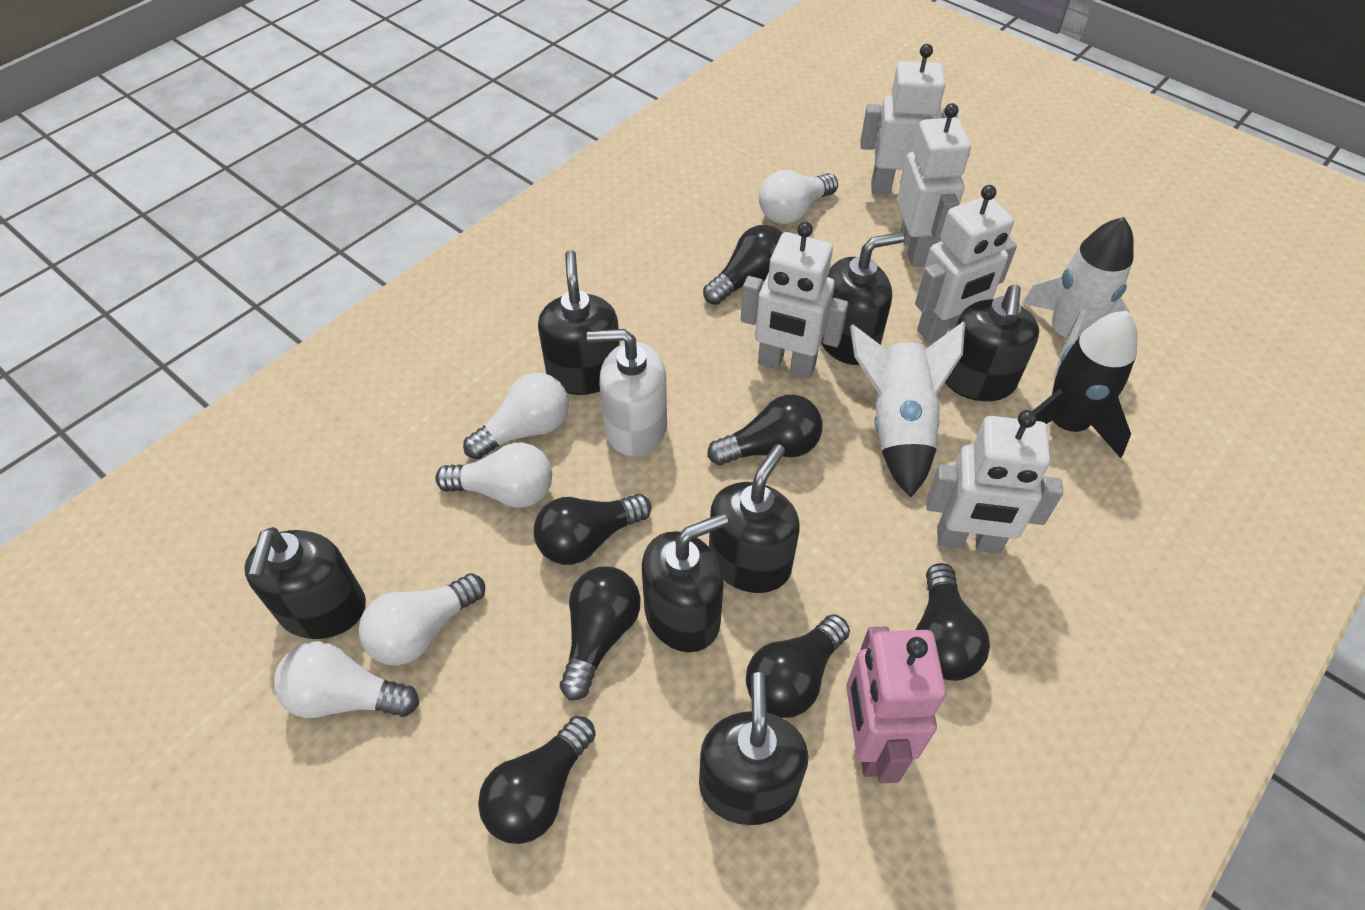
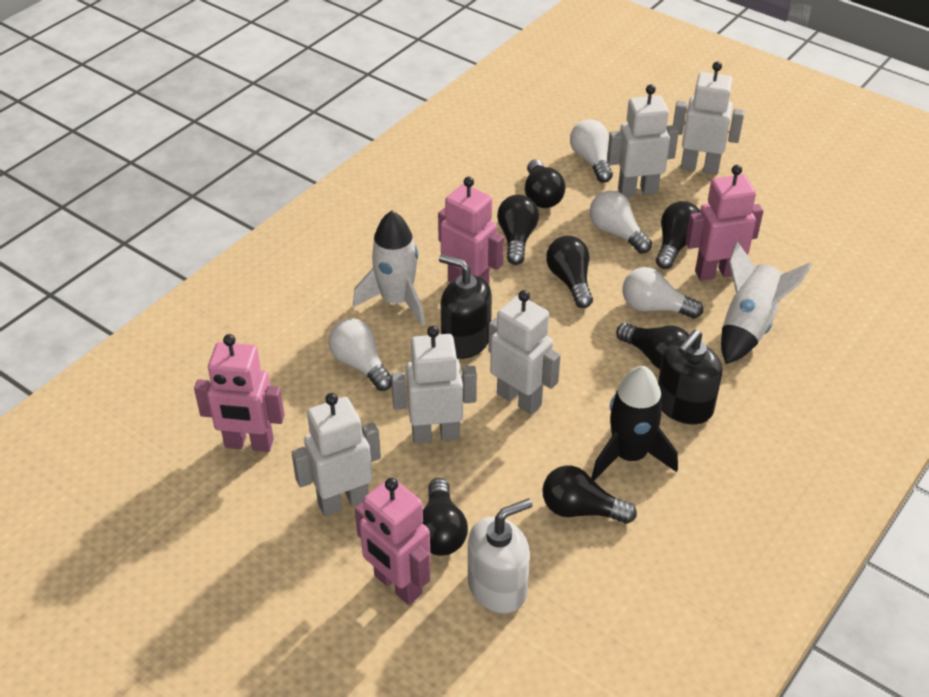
black soap dispenser: [244,527,366,639] [538,250,620,395] [642,513,728,652] [699,672,809,825] [709,444,800,593] [821,232,904,365] [945,285,1039,402] = 7 -> [439,254,492,359] [658,330,723,424] = 2
pink robot: [846,626,946,783] = 1 -> [194,334,284,452] [355,477,431,605] [438,177,504,284] [685,165,763,281] = 4
white light bulb: [274,641,419,718] [359,573,485,666] [435,443,552,508] [463,373,569,459] [759,170,838,224] = 5 -> [329,318,392,391] [570,119,613,183] [589,190,652,253] [623,267,703,319] = 4

